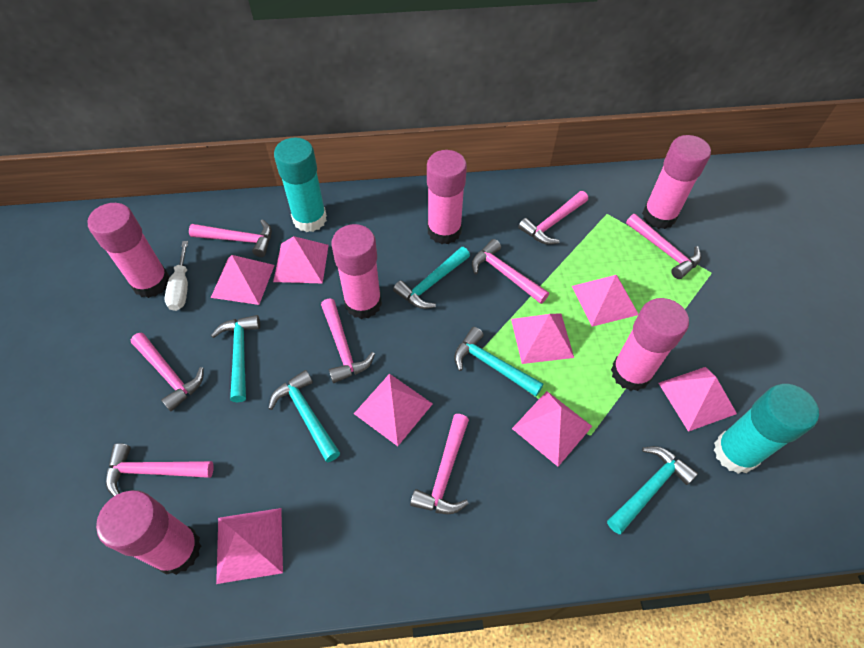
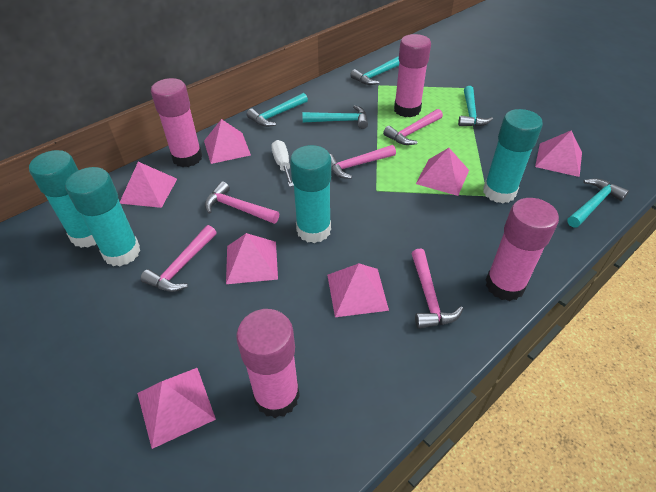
pink glue stick: [88,203,170,298] [96,490,201,575] [332,224,382,319] [427,150,467,244] [611,298,689,391] [642,135,711,229] = 6 -> [151,78,202,167] [236,309,300,418] [394,34,431,117] [486,198,559,301] = 4
pink hammer: [106,443,214,496] [131,333,204,411] [189,219,272,257] [321,299,375,383] [410,414,469,514] [472,239,549,304] [518,191,588,244] [626,214,701,279] = 8 -> [141,225,217,292] [205,181,279,224] [330,145,396,179] [383,109,443,145] [411,249,463,329] = 5
pink pyramid: [211,255,275,305] [216,508,283,584] [273,236,329,283] [354,374,433,446] [511,313,574,364] [512,391,592,467] [572,275,639,327] [659,367,737,432] = 8 -> [120,162,177,208] [137,368,216,449] [204,119,251,164] [226,233,278,284] [327,263,389,317] [416,148,469,196] [535,130,582,177] = 7
turquoise glue stick: [274,138,327,232] [714,384,819,474] = 2 -> [29,150,96,248] [65,167,140,266] [290,145,331,243] [483,109,543,203] = 4

